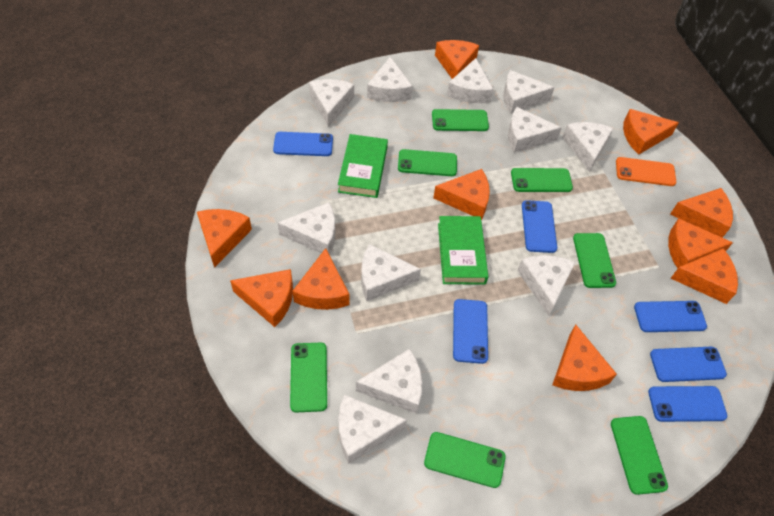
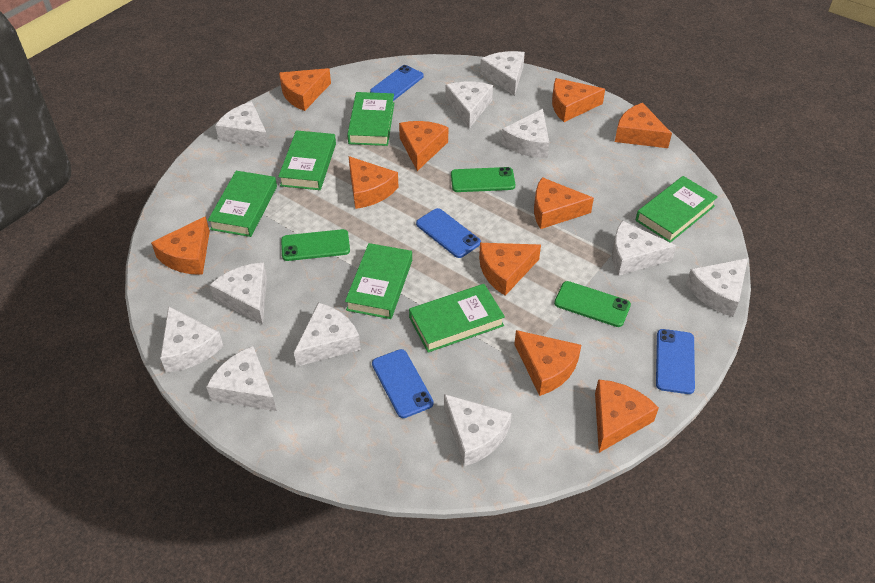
blue phone: [273,132,333,156] [453,299,488,364] [522,200,557,253] [634,301,707,332] [648,386,727,422] [650,347,727,382] = 6 -> [370,65,424,101] [372,349,434,418] [416,208,481,258] [656,329,695,394] = 4
green book: [338,134,388,198] [438,216,488,284] = 2 -> [208,171,277,237] [278,130,336,190] [345,243,412,319] [347,92,394,146] [409,284,505,353] [636,176,718,243] = 6
green phone: [290,343,327,412] [398,149,457,176] [424,432,506,488] [432,109,489,131] [511,168,573,192] [573,233,616,288] [611,416,668,495] = 7 -> [281,229,350,261] [451,167,515,192] [554,281,631,327] = 3
orange phone: [616,157,676,186] = 1 -> none = 0

